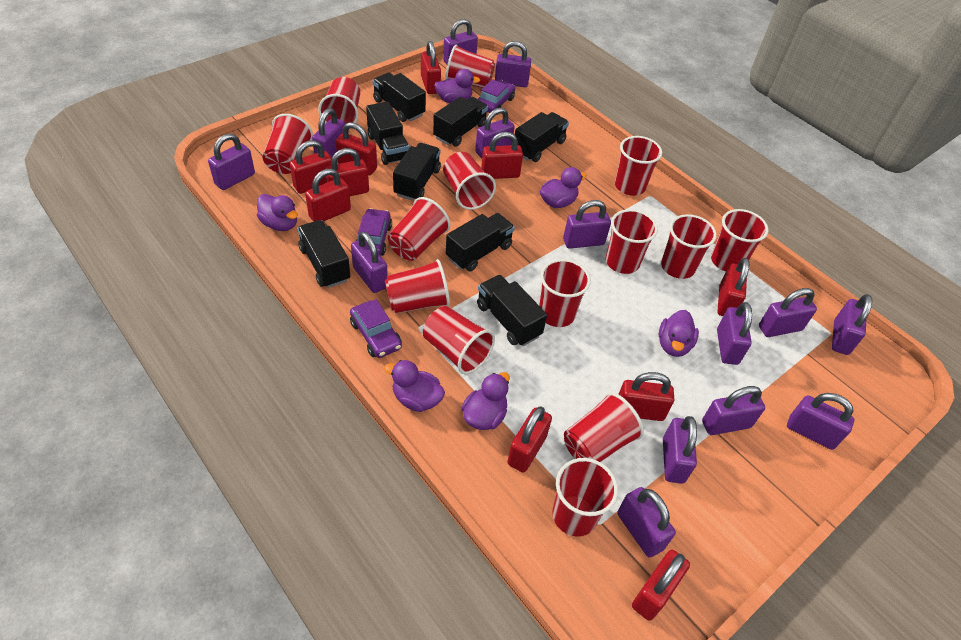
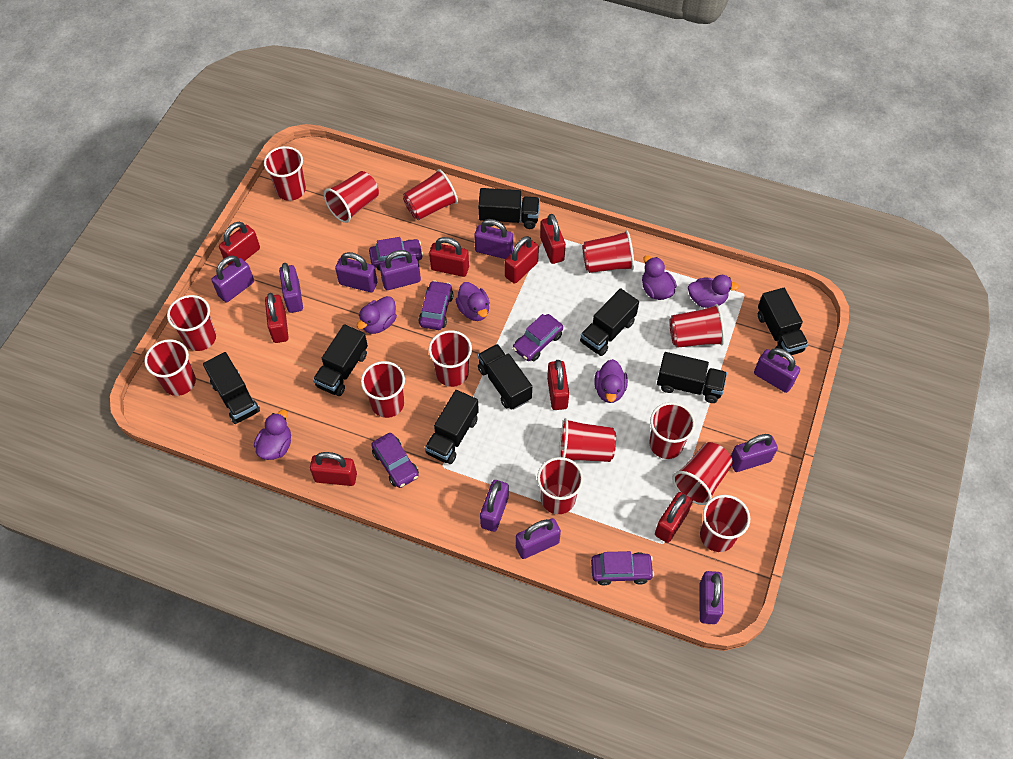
purple car: [350,299,402,358] [356,208,392,256] [478,79,515,115] = 3 -> [369,237,423,271] [371,433,419,488] [419,280,454,330] [513,314,563,361] [591,551,654,586] = 5
purple padlock: [208,134,255,190] [312,108,345,158] [351,232,388,293] [443,19,478,64] [475,108,515,158] [495,41,531,87] [563,200,611,249] [617,487,676,558] [663,416,697,484] [702,386,765,435] [717,302,752,365] [759,288,817,337] [787,393,854,450] [832,294,872,355] = 14 -> [212,256,254,302] [279,263,303,313] [335,252,377,292] [380,250,421,290] [474,219,513,259] [480,480,509,532] [516,518,561,559] [699,571,723,624] [731,434,778,472] [754,348,800,393] = 10
red padlock: [290,140,332,194] [305,169,351,222] [325,148,369,196] [336,122,377,175] [421,41,441,94] [481,132,523,179] [507,406,552,473] [618,372,674,421] [632,550,690,621] [717,258,749,316] = 10 -> [219,222,260,266] [265,293,289,343] [310,452,357,486] [429,237,469,277] [505,236,539,284] [540,214,566,264] [547,360,569,410] [655,492,693,543] = 8

